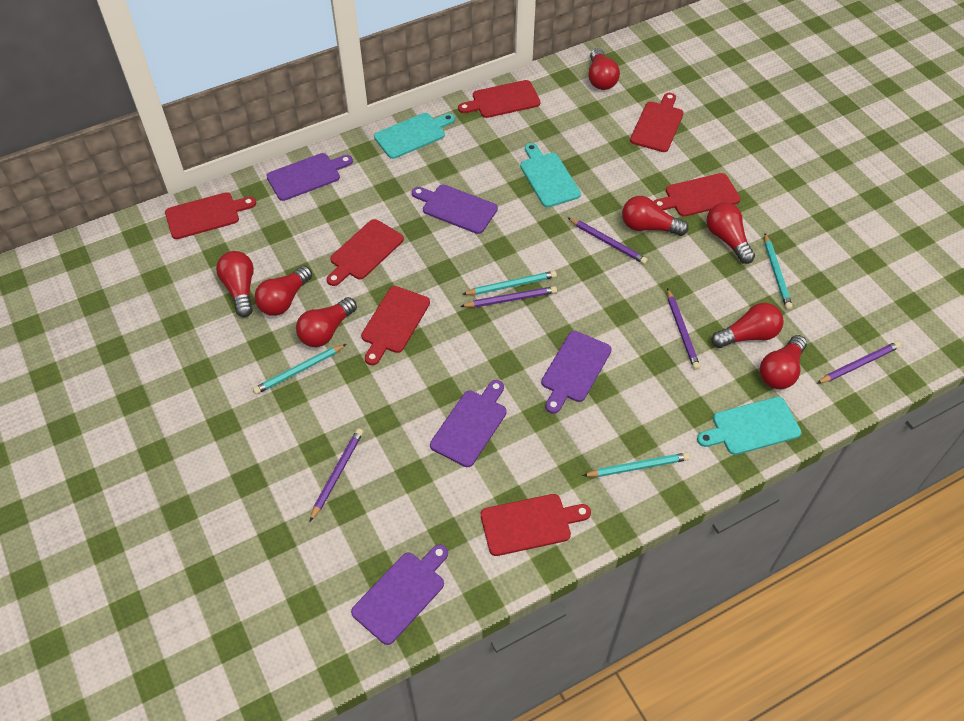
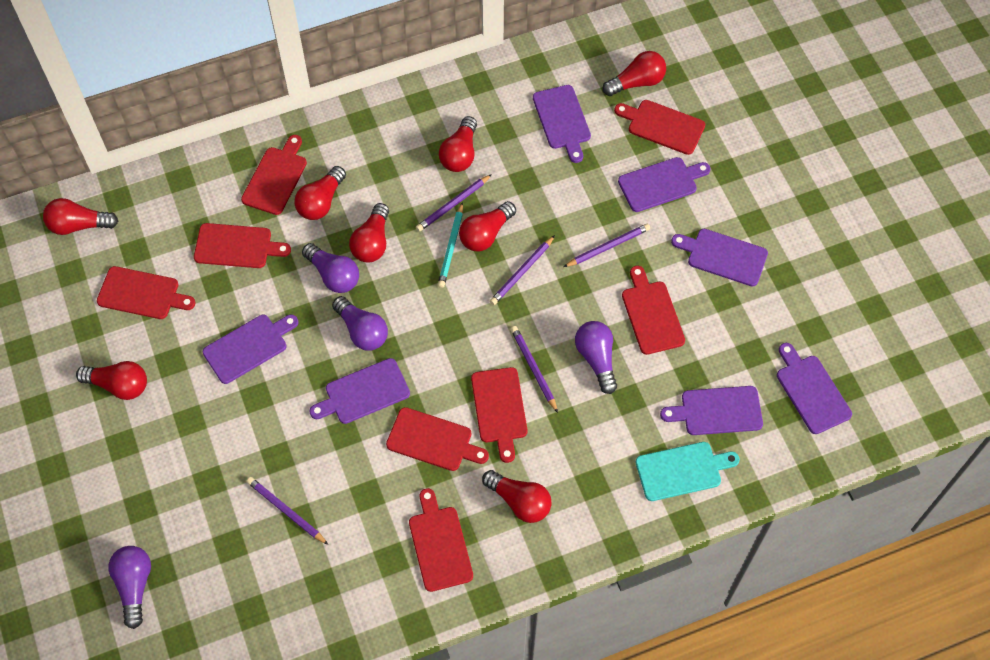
purple cutting board: [267,153,353,201] [351,545,448,645] [412,184,498,234] [430,380,507,467] [541,331,612,414] = 5 -> [203,315,298,384] [309,358,410,424] [533,85,591,163] [618,157,711,212] [660,386,763,435] [671,229,768,287] [777,343,852,434] = 7
purple light bulb: none = 0 -> [108,546,151,629] [302,243,359,293] [332,296,388,351] [575,321,617,394] = 4
red cutting board: [165,192,256,239] [327,219,404,286] [361,286,430,365] [458,80,540,118] [481,494,591,556] [630,93,684,152] [653,173,741,217] = 7 -> [97,266,196,319] [194,223,291,268] [241,135,307,215] [386,407,489,471] [409,488,473,592] [471,367,527,463] [614,100,705,155] [622,266,685,355] = 8
turquoise cutting board: [374,113,455,159] [520,143,581,207] [697,397,801,455] = 3 -> [636,442,740,501] = 1
turquoise pencil: [253,344,347,394] [463,271,557,295] [583,452,690,477] [764,234,793,310] = 4 -> [438,202,463,288] = 1

